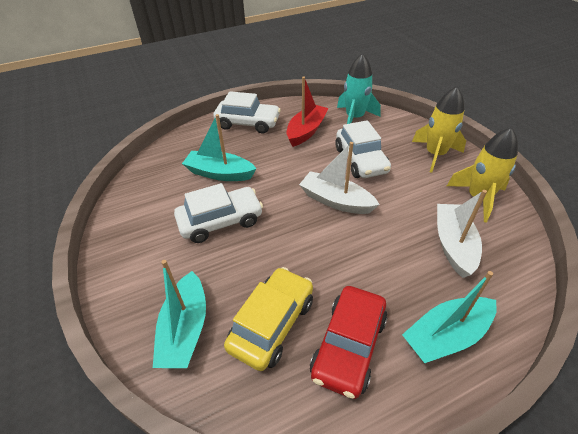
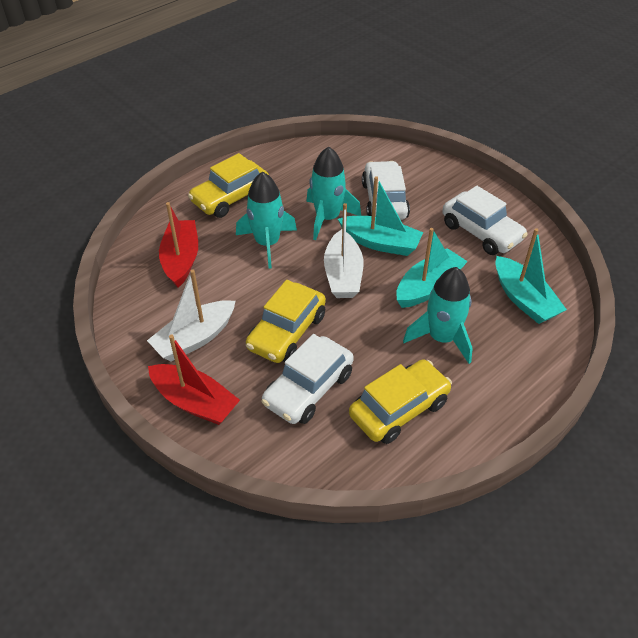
red boat: [287,76,328,147] = 1 -> [148,335,240,425] [159,202,198,288] = 2
red car: [310,286,388,399] = 1 -> none = 0
turquoise rocket: [337,53,381,124] = 1 -> [236,172,297,269] [306,146,361,240] [403,267,473,364] = 3
yellow car: [224,267,313,371] = 1 -> [188,153,269,218] [246,280,326,363] [349,359,452,444] = 3
yellow rocket: [412,86,466,173] [447,127,518,222] = 2 -> none = 0

